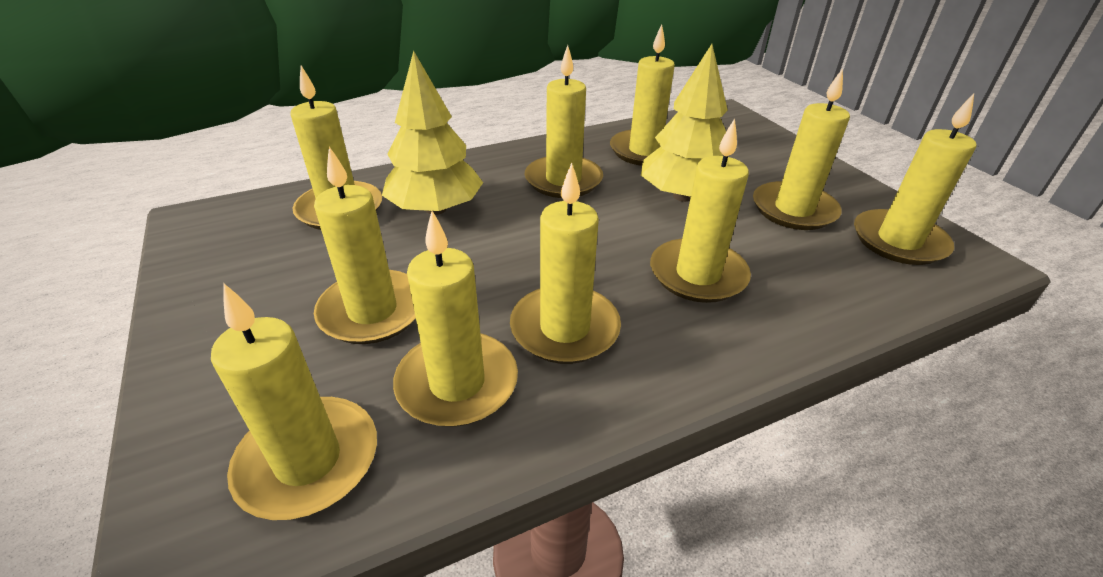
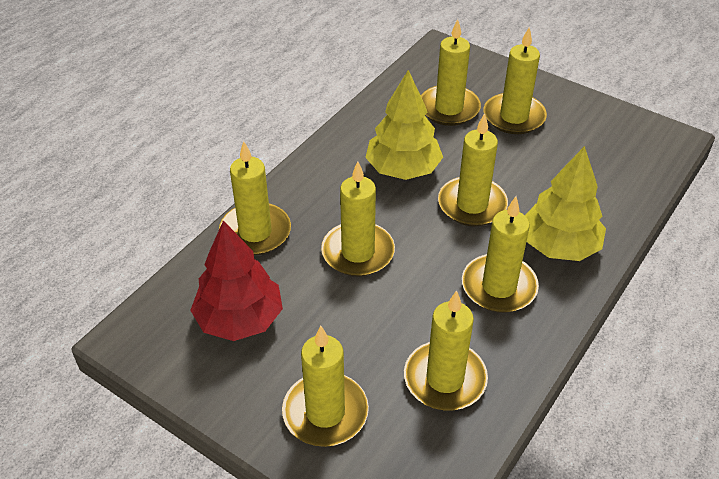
red tree: none = 0 -> [190,220,283,341] = 1
yellow candle: [211,283,377,520] [290,66,382,230] [314,146,416,344] [393,211,518,427] [510,163,621,364] [524,45,603,198] [610,24,675,166] [650,118,751,303] [753,68,850,230] [854,94,977,265] = 10 -> [219,141,291,255] [282,326,369,447] [321,162,395,276] [404,290,488,410] [421,19,481,126] [438,113,508,226] [462,196,539,313] [484,27,547,134] = 8

